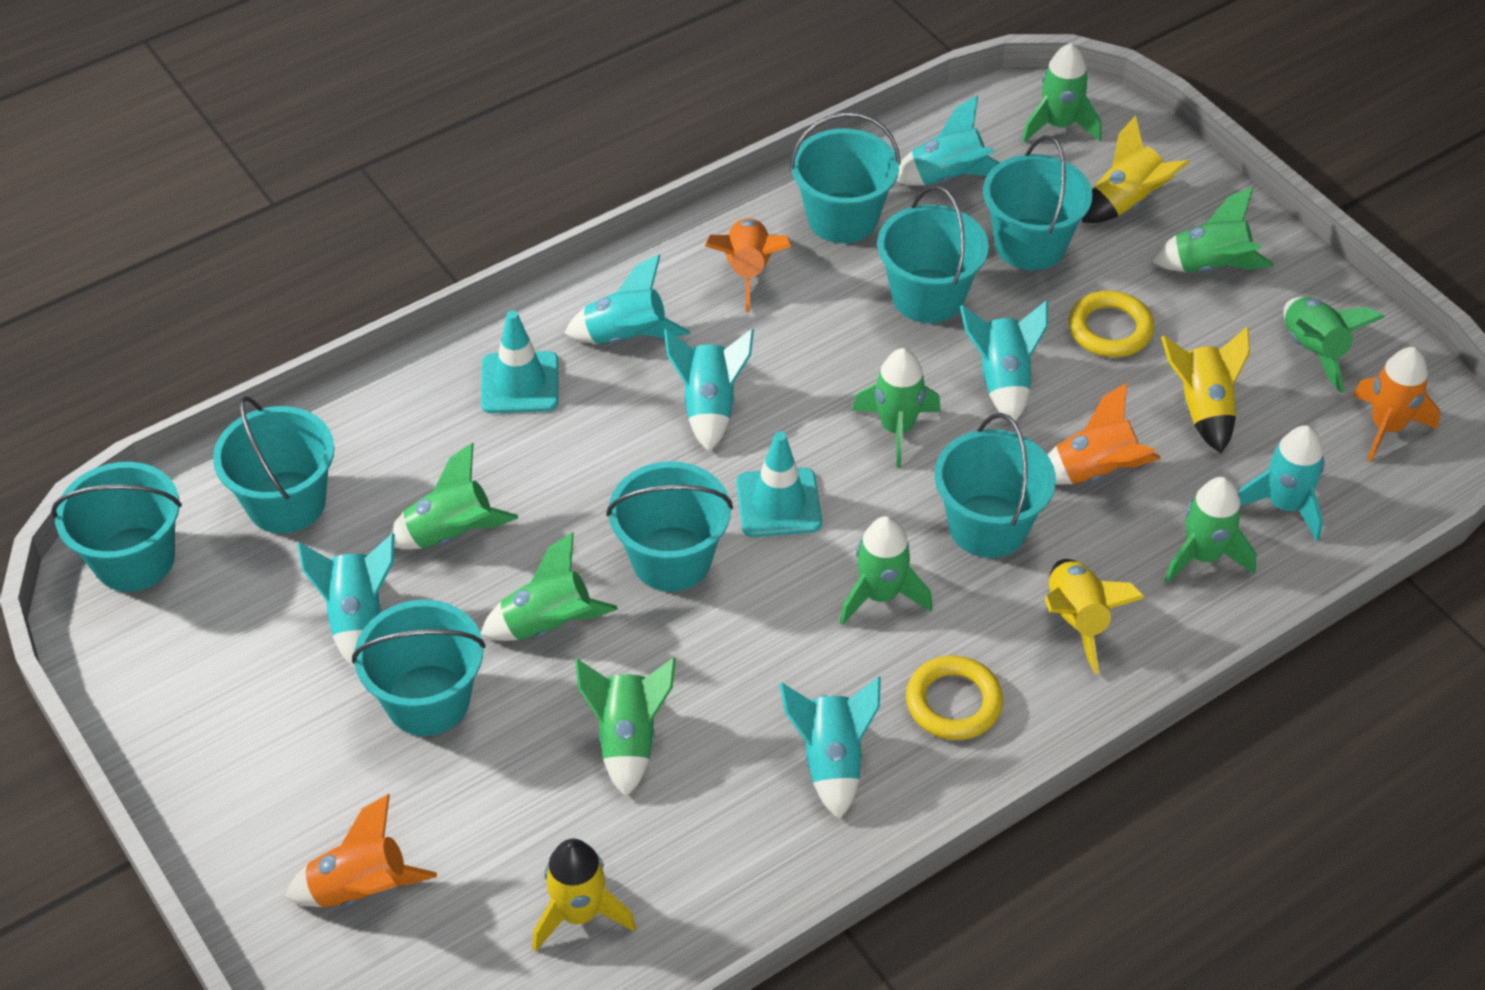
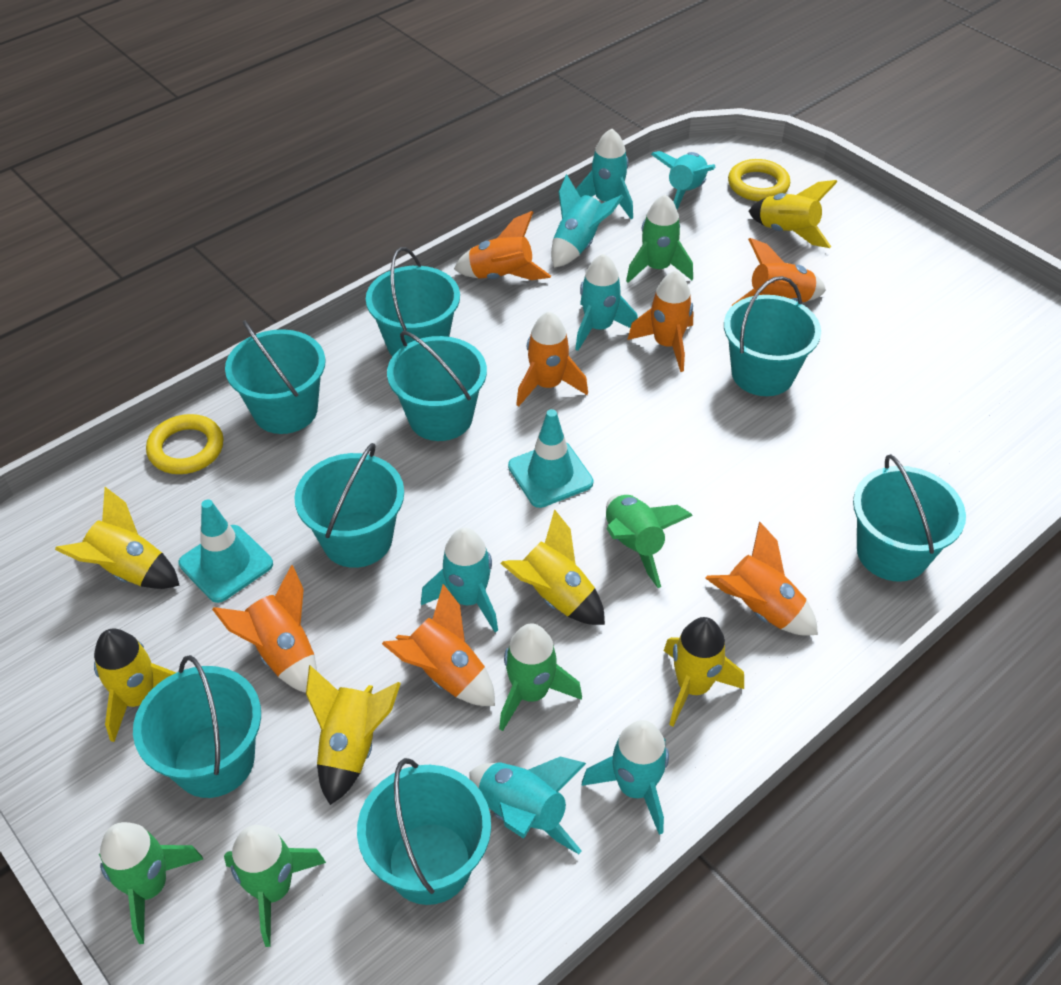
green rocket: [387,443,518,549] [481,532,618,641] [575,658,676,797] [840,516,932,625] [852,348,941,468] [1022,43,1101,143] [1151,187,1274,273] [1164,477,1257,584] [1283,297,1385,393] = 9 -> [99,822,203,944] [224,825,326,947] [499,623,582,731] [606,494,693,588] [626,195,693,283] = 5
orange rocket: [285,794,437,907] [705,218,792,312] [1047,383,1161,484] [1353,347,1440,462] = 4 -> [212,565,317,693] [382,584,495,706] [454,211,551,280] [516,311,588,407] [627,271,694,372] [705,522,818,636] [732,238,826,306] = 7
yellow rocket: [532,839,636,952] [1045,559,1145,674] [1082,115,1190,223] [1161,326,1250,453] = 4 -> [55,487,180,589] [94,629,176,742] [306,665,401,805] [500,509,605,625] [664,617,744,727] [749,180,838,248] = 6

